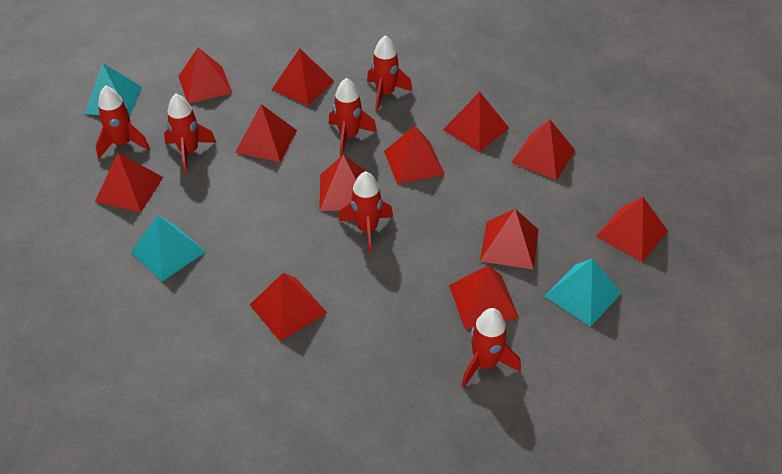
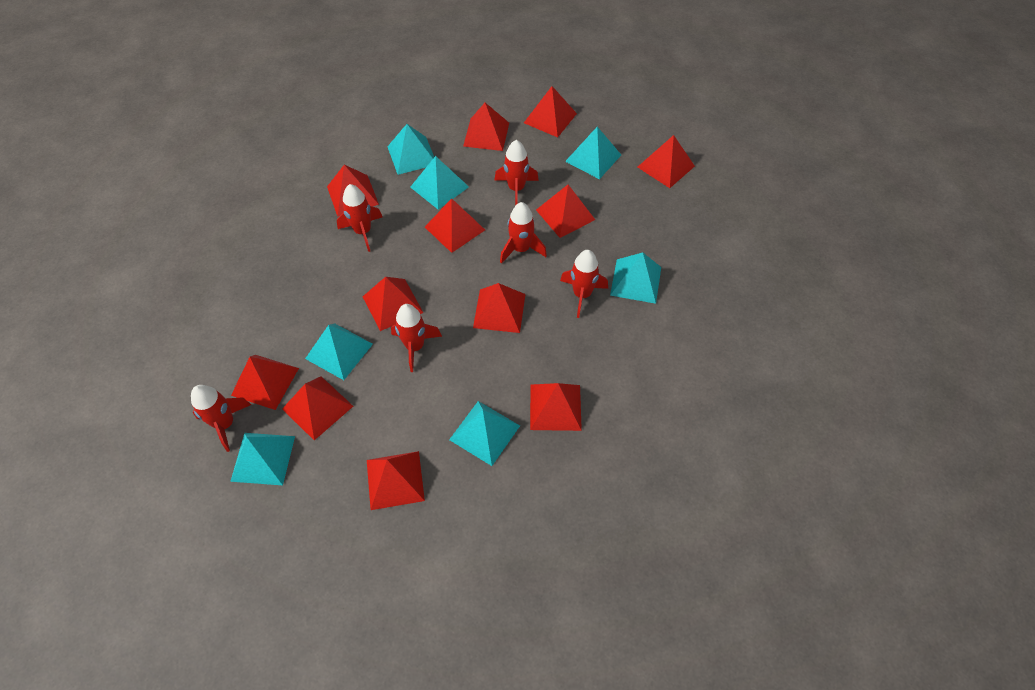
turquoise pyramid: [84,63,142,116] [131,216,206,281] [544,258,622,327] = 3 -> [230,433,295,485] [305,323,373,380] [387,124,434,175] [410,156,469,210] [449,401,520,466] [565,127,621,179] [610,252,661,304] = 7

